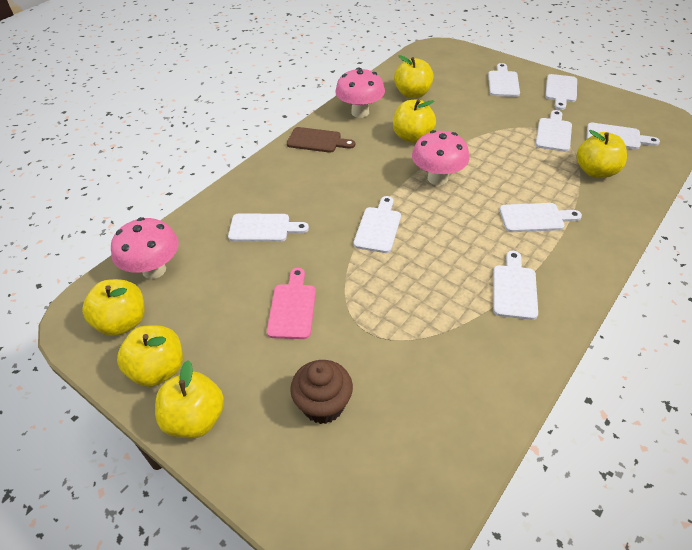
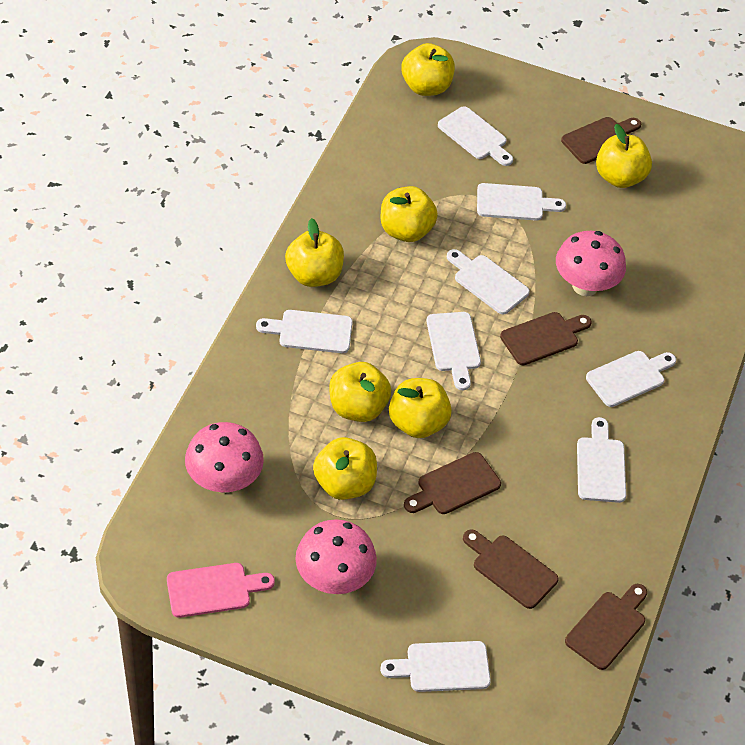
brown cupcake: [290,360,353,424] = 1 -> none = 0
brown cutting board: [287,127,355,153] = 1 -> [404,452,501,514] [463,529,559,609] [500,312,592,365] [561,117,641,164] [565,584,647,670] = 5
yellow apple: [82,279,145,336] [117,325,183,387] [155,360,224,438] [393,99,436,143] [394,55,433,98] [577,130,627,178] = 6 -> [285,218,344,287] [313,437,377,500] [329,362,391,422] [381,186,438,242] [389,378,452,438] [401,43,455,96] [596,124,652,188] = 7

